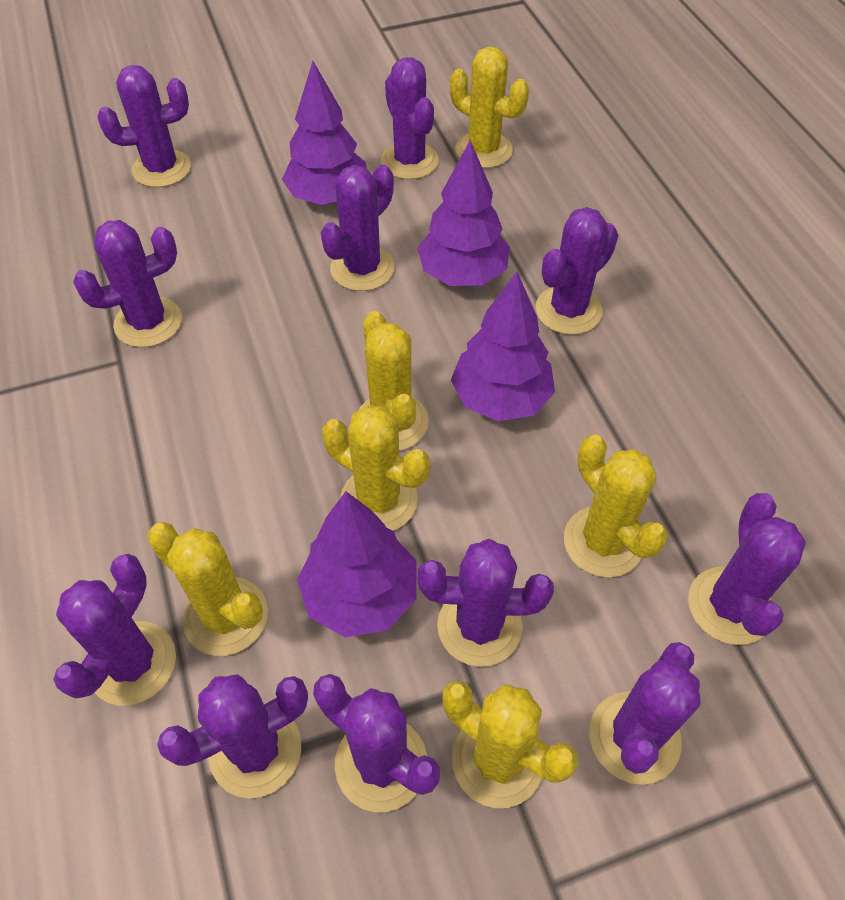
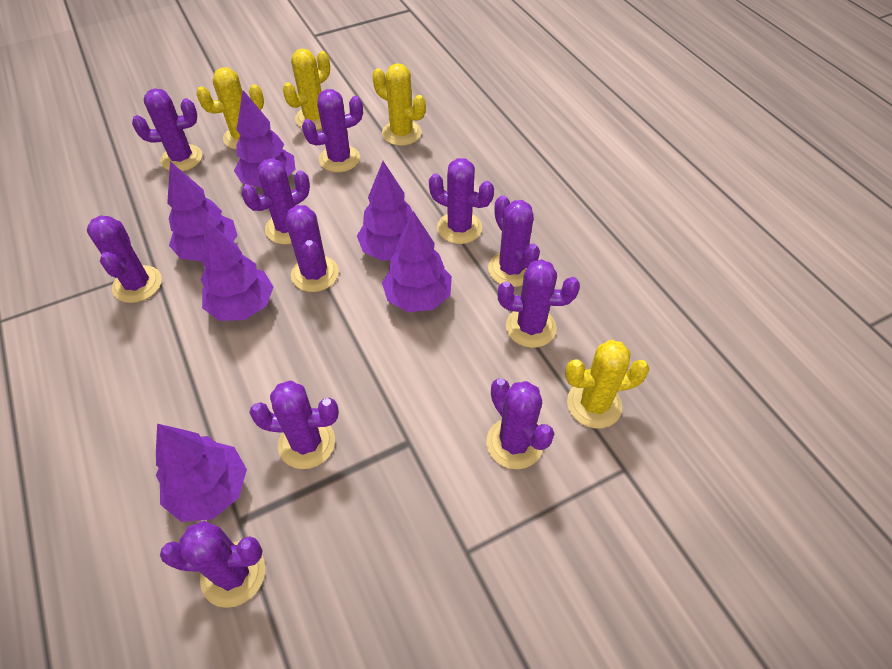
purple tree: [282,61,367,205] [297,491,416,637] [417,140,510,286] [451,272,555,421] = 4 -> [156,424,247,522] [167,161,238,261] [200,220,273,321] [234,90,295,188] [357,161,413,261] [382,211,452,312] = 6
yellow cactus: [147,522,268,656] [322,405,430,531] [359,311,429,451] [443,680,578,808] [450,46,529,168] [564,435,668,577] = 6 -> [196,67,264,150] [283,49,330,130] [372,63,426,146] [565,340,649,428] = 4

